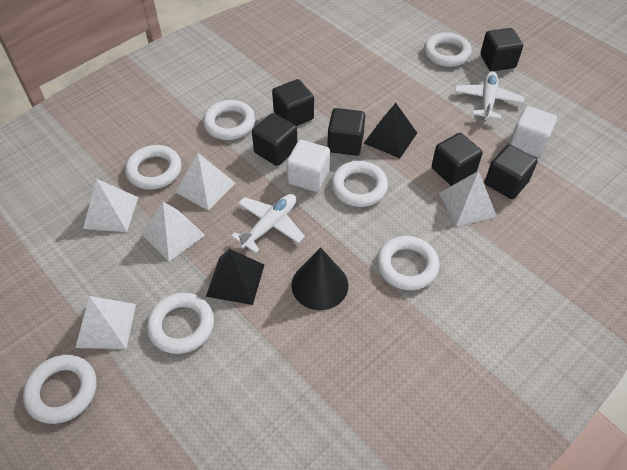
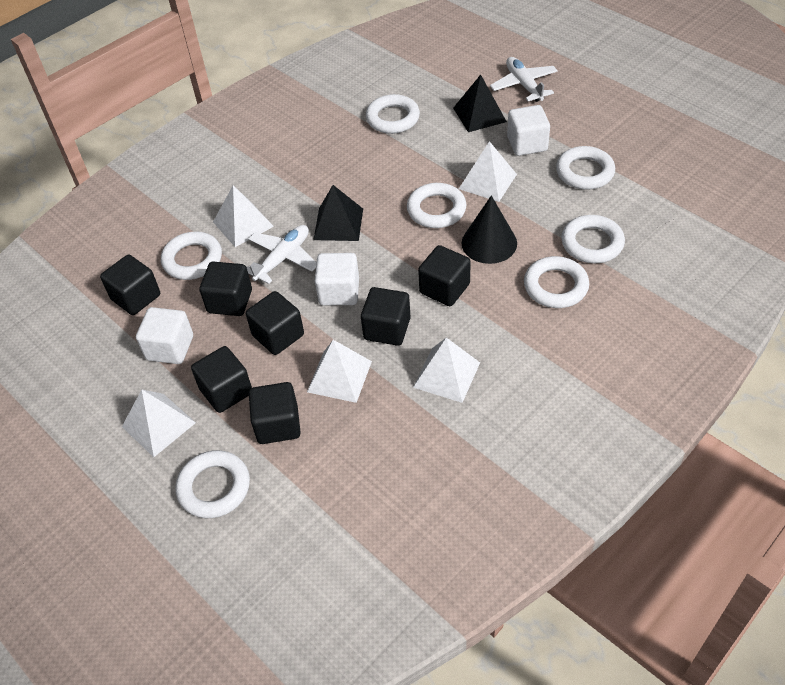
black cube: [252,113,297,166] [272,79,314,126] [327,108,365,156] [432,133,483,186] [480,28,523,71] [485,144,538,199] = 6 -> [100,255,160,315] [191,346,252,413] [200,262,252,316] [246,291,304,355] [249,382,301,444] [361,287,411,346] [418,245,471,306] = 7
white cube: [286,140,330,192] [509,106,557,157] = 2 -> [136,307,193,364] [315,253,359,306] [507,105,550,156] = 3

